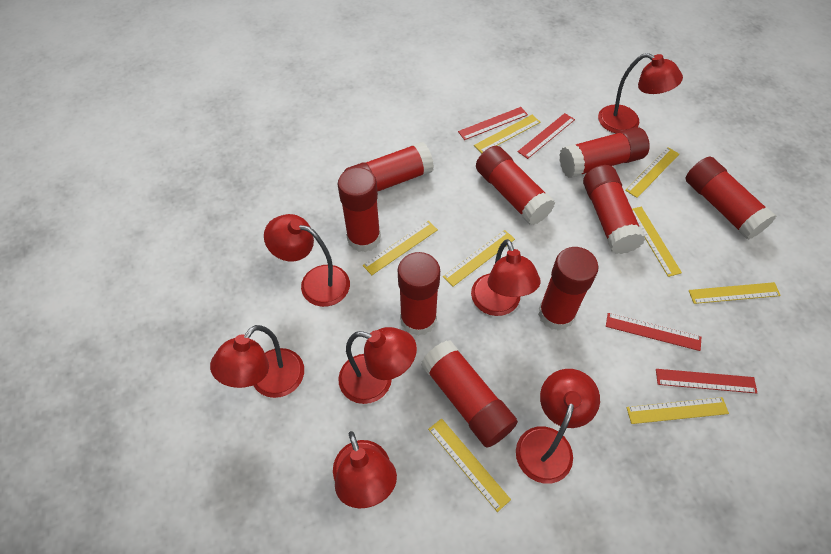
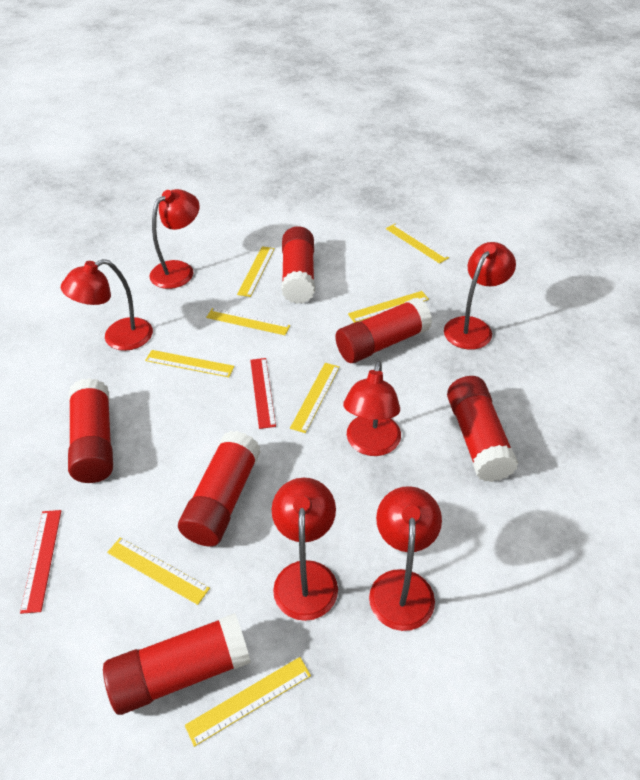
red glue stick: [338,167,381,252] [344,142,434,192] [398,252,440,336] [421,340,518,448] [476,146,555,225] [538,247,599,331] [559,127,650,178] [583,165,646,254] [685,157,776,240] = 9 -> [68,378,113,483] [103,613,251,715] [178,431,260,547] [282,226,315,304] [335,298,432,363] [447,376,519,482] = 6
red lamp: [210,325,304,398] [264,214,350,307] [333,431,397,508] [338,327,417,404] [471,239,541,316] [516,369,600,484] [598,53,683,133] = 7 -> [61,259,153,351] [149,189,200,289] [272,478,338,621] [343,361,401,456] [369,486,442,631] [444,242,516,350] = 6
red ruler: [458,107,528,140] [517,113,575,159] [606,313,701,351] [656,369,757,393] = 4 -> [20,510,61,614] [250,358,276,429] = 2

